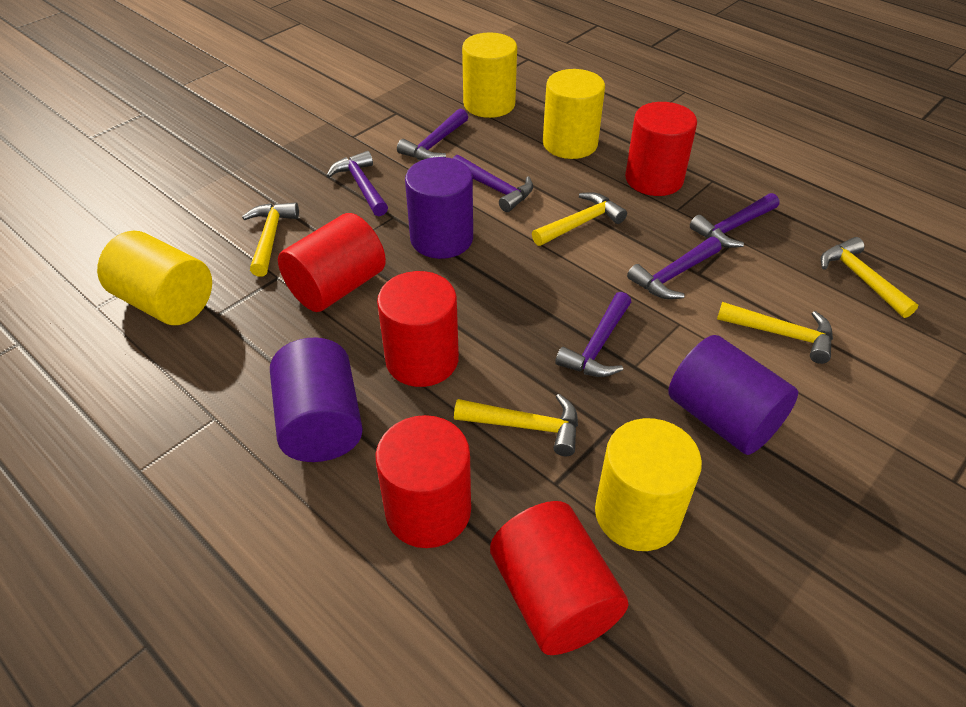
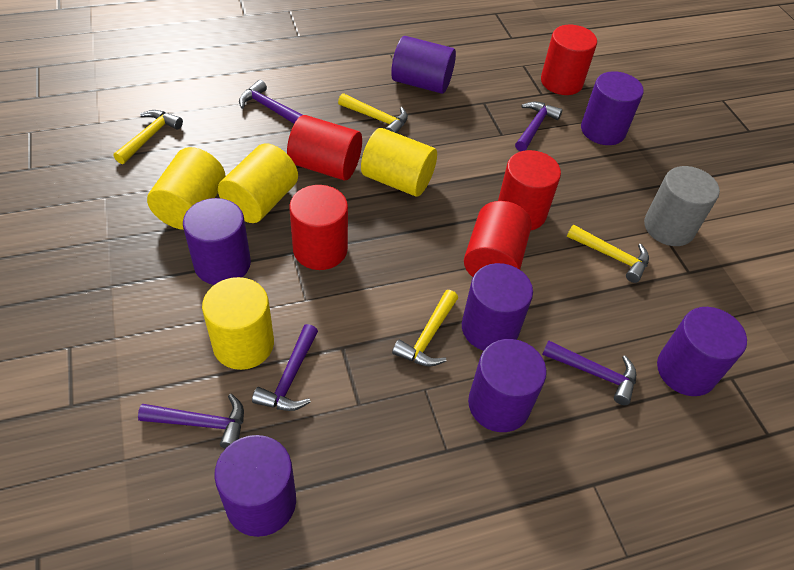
grey cylinder: none = 0 -> [644,166,720,246] = 1
purple cylinder: [270,338,363,462] [405,157,473,259] [668,335,798,455] = 3 -> [183,198,251,285] [214,435,296,537] [391,36,456,94] [462,263,533,351] [468,339,547,432] [581,71,644,145] [657,307,747,396] = 7
purple hammer: [326,151,388,216] [397,108,468,160] [453,155,533,212] [555,292,631,377] [627,237,721,299] [690,193,779,248] = 6 -> [138,394,244,449] [239,80,302,124] [252,324,318,411] [515,101,563,151] [542,340,636,405] = 5
yellow hammer: [242,202,299,277] [454,394,578,456] [532,192,627,246] [717,302,833,364] [821,237,918,318] = 5 -> [113,110,183,164] [338,93,408,133] [392,290,458,367] [567,224,649,283] = 4

